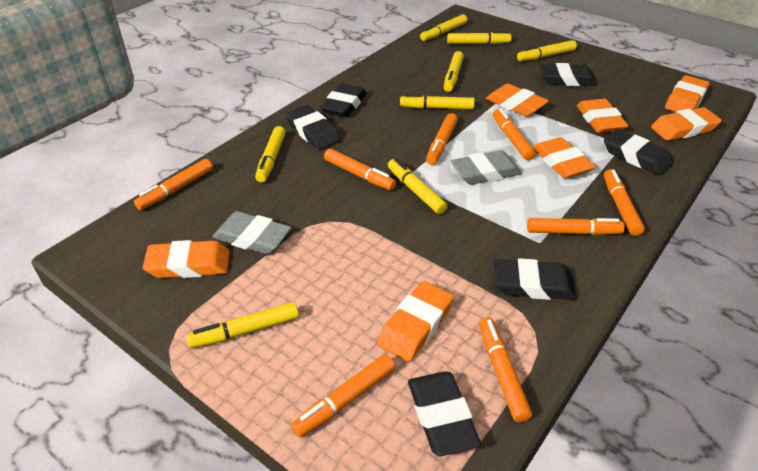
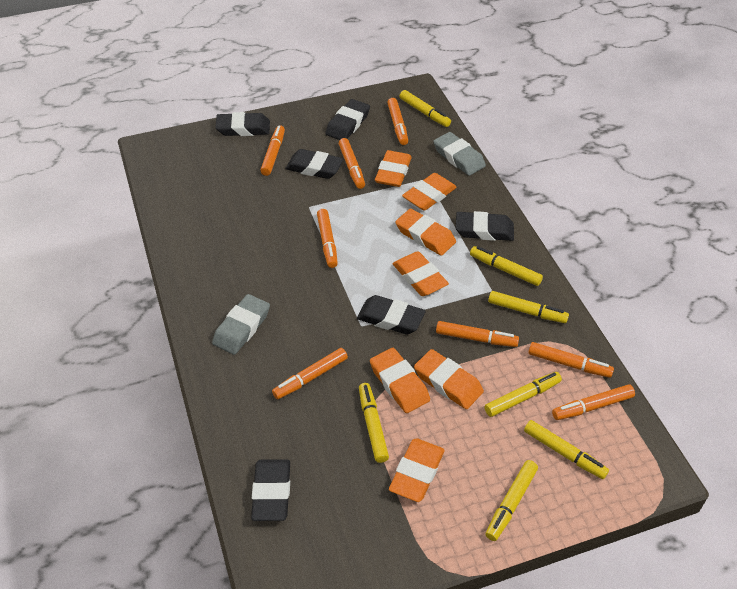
yellow marker: [186,302,299,348] [255,126,286,183] [388,159,447,214] [400,94,475,109] [420,14,467,41] [444,51,464,92] [447,31,512,44] [517,40,577,61] = 8 -> [359,383,389,463] [399,90,451,127] [470,246,543,286] [484,372,562,417] [486,460,538,541] [488,291,569,323] [524,420,609,479] = 7

